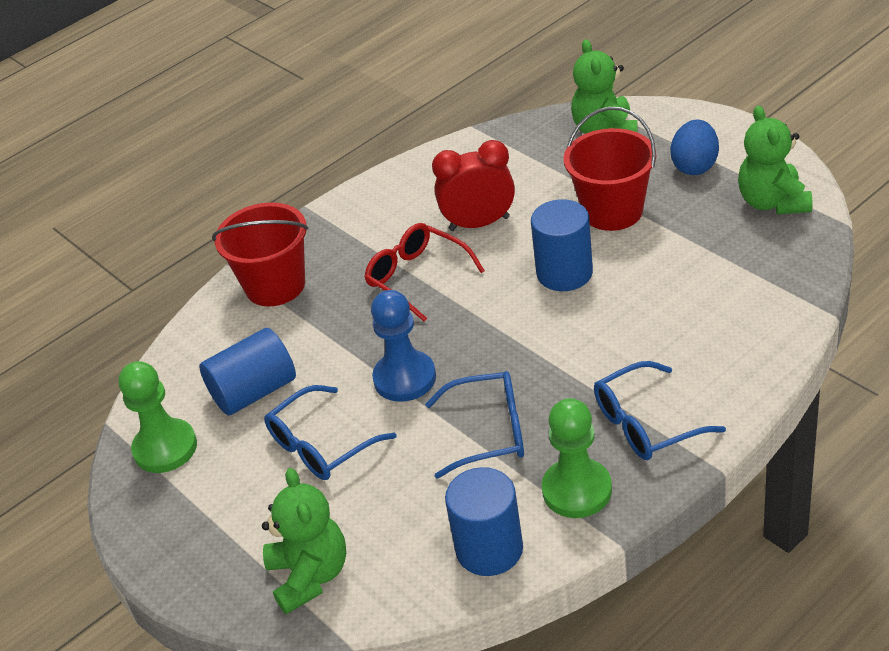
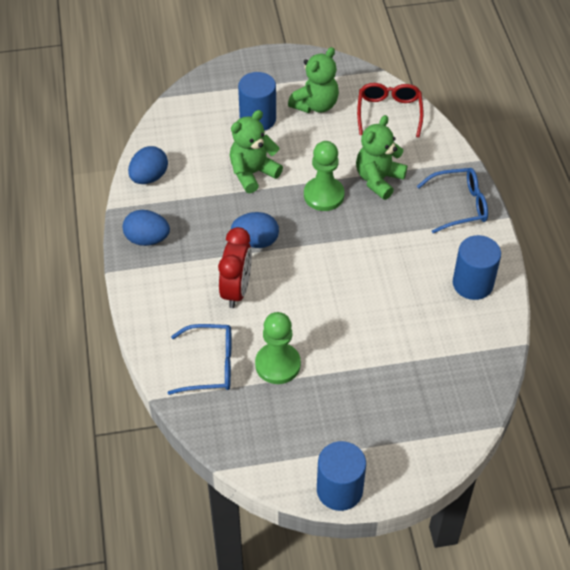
blue egg: [670,120,719,175] = 1 -> [122,210,170,246] [128,146,168,184] [231,212,279,248] = 3
blue glasses: [264,385,397,480] [425,371,524,479] [594,361,726,460] = 3 -> [168,324,231,395] [417,168,488,233] = 2
blue pawn: [371,290,436,402] = 1 -> none = 0
red bucket: [212,202,308,307] [564,107,656,231] = 2 -> none = 0

